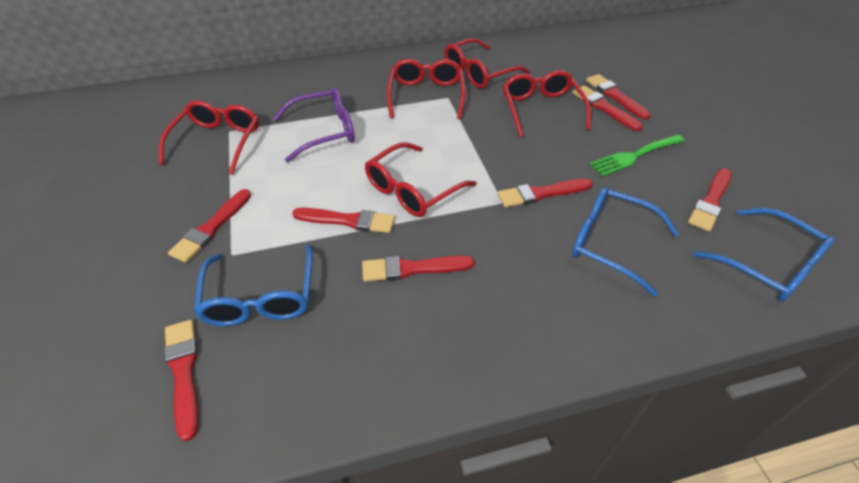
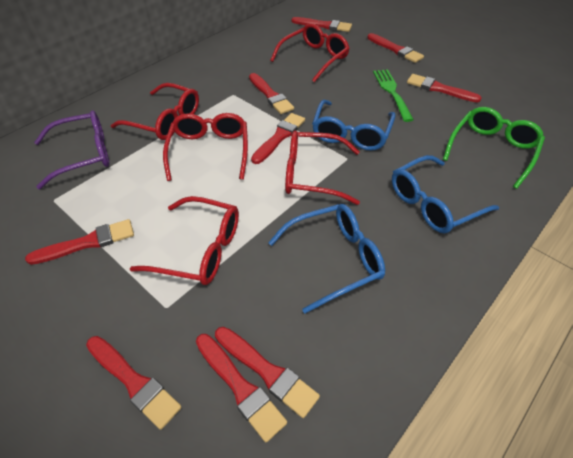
green glasses: none = 0 -> [443,107,545,189] = 1
red brush: [164,320,198,441] [168,189,251,263] [292,208,395,233] [362,256,474,281] [498,178,593,207] [572,85,643,131] [586,74,651,120] [688,168,731,231] = 8 -> [25,219,134,265] [86,336,182,430] [196,334,287,442] [215,327,320,418] [249,73,294,114] [251,113,305,164] [291,17,352,32] [367,33,424,63] [407,74,482,103] = 9

